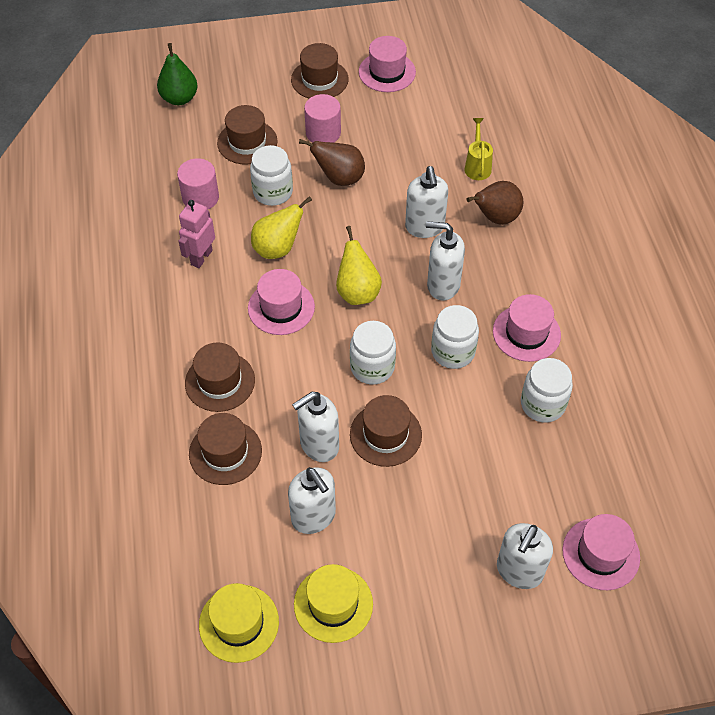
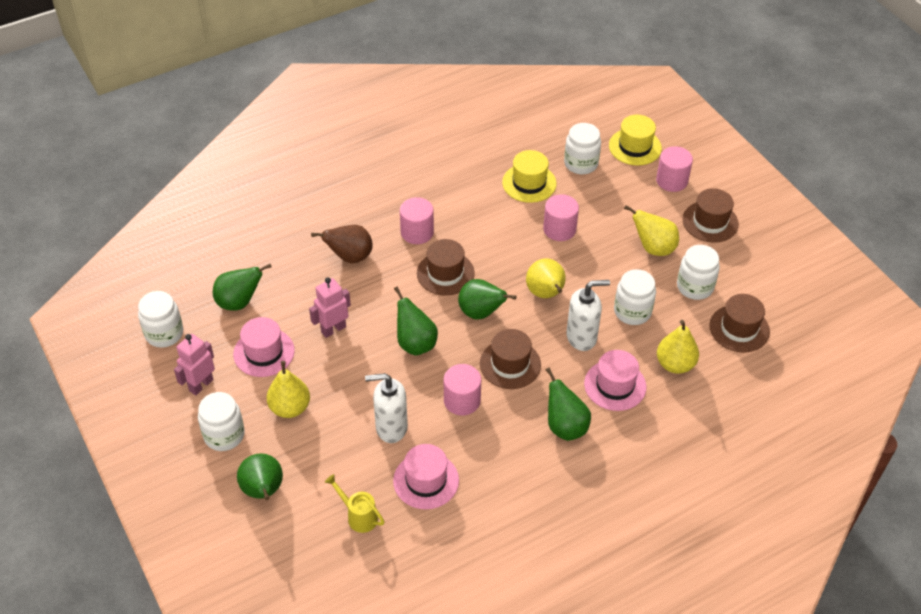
brown hat: [185,342,255,412] [189,413,262,485] [217,105,278,165] [291,43,349,98] [350,395,422,467] = 5 -> [417,239,475,296] [480,329,541,389] [682,188,739,243] [709,294,770,352] = 4
brown pear: [299,139,365,186] [466,181,523,225] = 2 -> [311,225,373,263] = 1
green pear: [157,43,198,105] = 1 -> [213,264,272,311] [237,453,283,500] [394,287,438,356] [458,279,517,320] [546,368,591,441] = 5
pink cylinder: [177,158,219,210] [304,94,341,143] = 2 -> [400,197,434,244] [444,364,481,416] [543,194,579,241] [656,146,693,192] = 4
pink hat: [248,269,315,335] [359,36,416,92] [493,294,561,362] [562,514,640,590] = 4 -> [233,317,295,377] [393,444,459,509] [584,350,646,411] = 3
pink robot: [178,200,215,268] = 1 -> [174,334,215,395] [309,277,351,338] = 2
white jar: [250,145,293,206] [350,321,396,384] [431,305,479,369] [521,358,573,423] = 4 -> [138,291,183,348] [198,392,245,451] [564,123,601,174] [614,269,656,325] [677,245,720,300] = 5
white soap dispenser: [288,467,336,534] [292,392,339,462] [405,166,448,238] [426,221,465,301] [497,523,553,589] = 5 -> [365,373,408,443] [566,280,610,351] = 2
yellow pear: [251,196,312,259] [336,226,382,305] = 2 -> [267,361,310,418] [526,258,566,298] [624,205,679,256] [657,320,699,374] = 4

